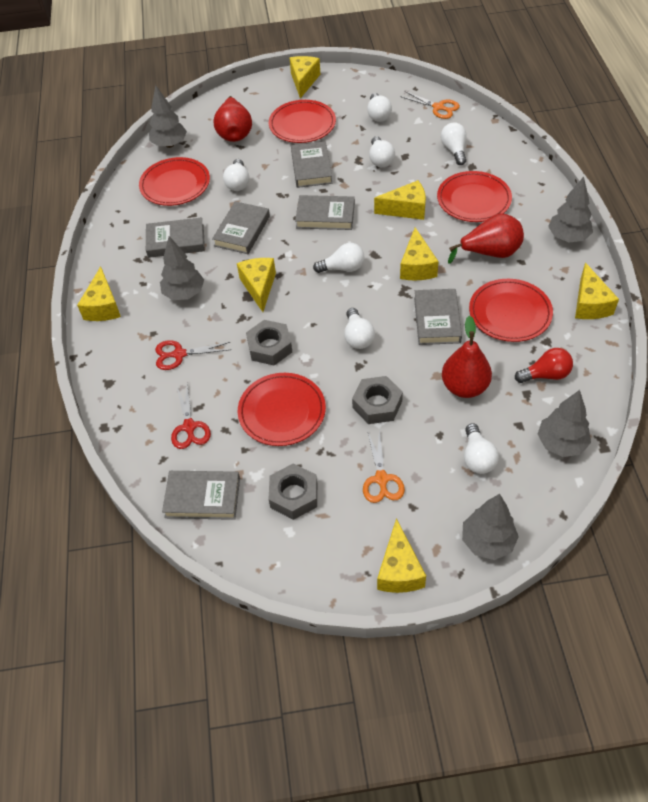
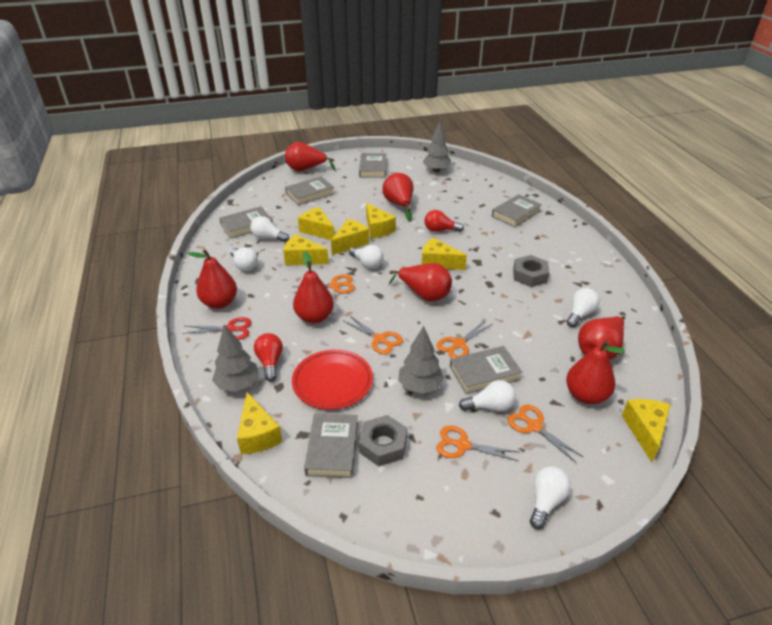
grey nut: [246,320,292,366] [269,464,317,520] [352,376,403,424] = 3 -> [359,415,407,466] [513,255,549,287] = 2
grey tree: [149,85,187,148] [160,236,204,300] [462,494,519,560] [538,390,591,457] [548,177,593,242] = 5 -> [212,324,259,392] [398,326,444,394] [423,121,451,172] = 3
orange scissors: [363,430,405,503] [400,91,460,119] = 2 -> [293,274,355,294] [344,316,403,354] [436,426,519,461] [437,320,493,358] [508,404,583,463] = 5
red light bulb: [515,348,573,383] = 1 -> [254,333,283,382] [424,210,464,232] = 2
red pear: [214,96,252,142] [442,316,492,398] [448,213,524,264] = 3 -> [187,249,237,309] [285,142,336,171] [293,252,334,323] [382,173,413,221] [388,263,452,302] [566,340,625,404] [578,316,625,360] = 7
red plate: [139,157,210,206] [238,373,326,446] [269,100,336,143] [437,171,512,222] [469,279,553,342] = 5 -> [292,349,373,410] = 1
red scissors: [155,340,231,370] [171,385,211,449] = 2 -> [185,317,252,340] = 1
white light bulb: [223,159,249,191] [313,243,365,273] [344,308,375,349] [367,93,392,122] [369,136,395,167] [441,123,467,165] [464,423,499,474] = 7 -> [230,247,258,271] [250,216,289,242] [349,245,384,269] [459,380,516,412] [530,466,571,529] [567,288,600,327] = 6

